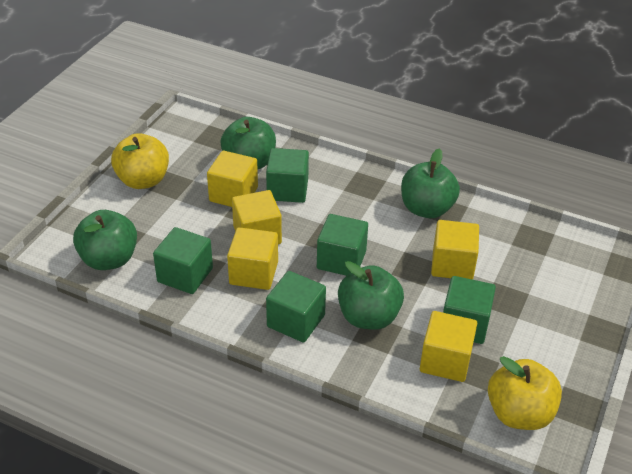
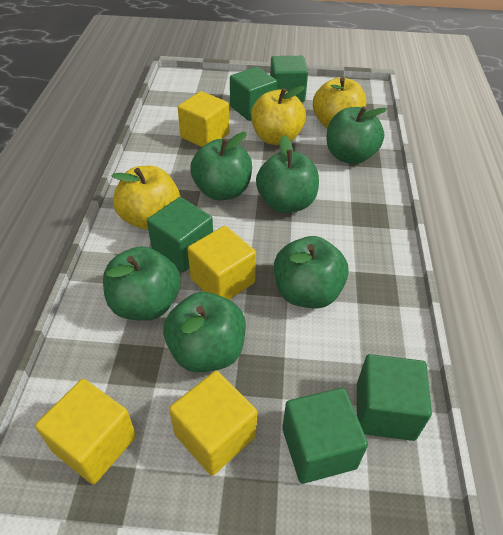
green apple: [73,210,137,270] [220,117,276,169] [338,261,404,330] [401,148,460,218] = 4 -> [103,246,181,321] [163,292,246,373] [190,132,252,200] [256,135,319,213] [274,236,349,309] [326,106,387,164] = 6
yellow apple: [111,133,169,189] [488,356,562,430] = 2 -> [112,166,180,230] [251,86,306,145] [313,77,366,128] = 3
yellow cube: [207,150,258,207] [227,227,278,290] [232,190,282,244] [420,311,477,382] [431,220,479,280] = 5 -> [35,379,136,484] [169,371,257,476] [178,91,229,147] [187,226,256,300] = 4

